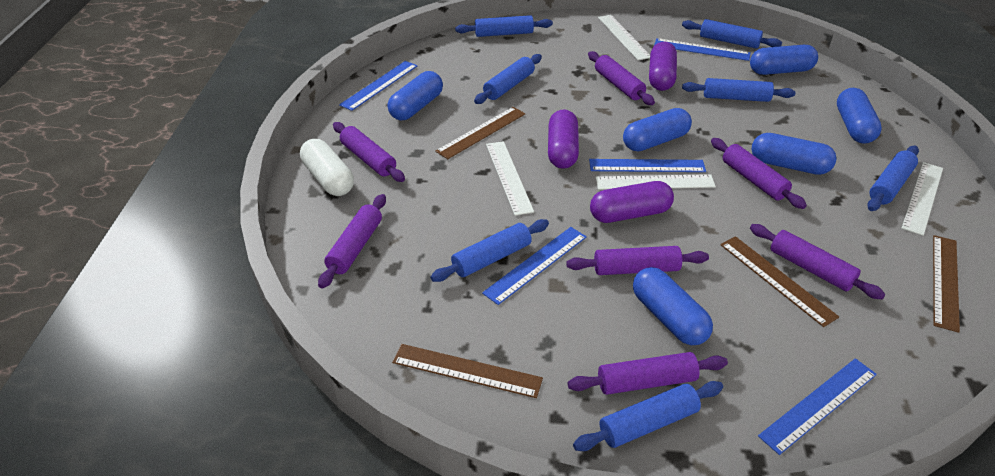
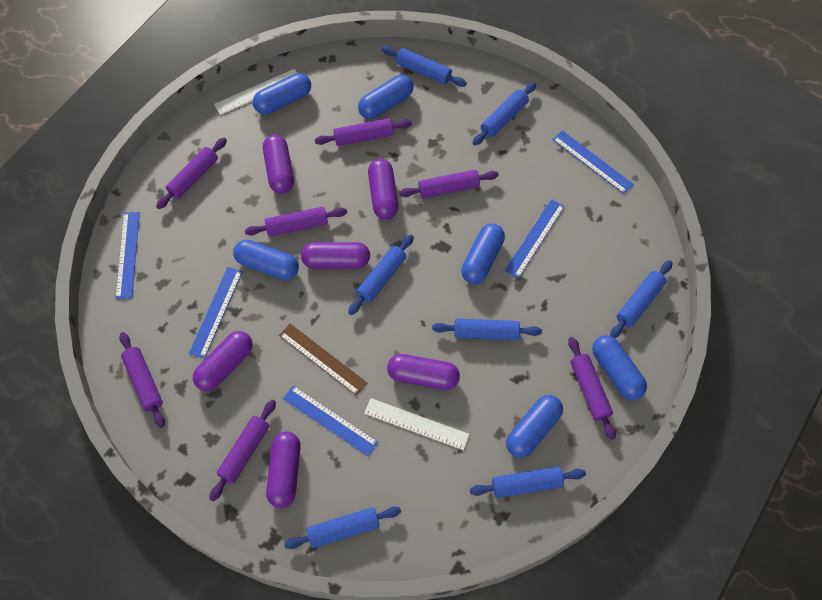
brown ruler: [392,344,543,398] [435,107,525,159] [720,236,839,327] [933,235,960,333] = 4 -> [279,324,367,396] = 1
purple capsule: [548,109,579,169] [590,181,674,223] [649,42,677,91] = 3 -> [193,331,253,391] [263,135,294,194] [266,431,301,508] [301,242,370,269] [368,159,398,219] [387,354,460,390] = 6
white capsule: [300,139,354,196] = 1 -> none = 0
white ruler: [486,141,534,216] [596,174,716,190] [598,15,650,60] [902,162,943,236] = 4 -> [214,69,297,115] [364,398,470,450] = 2

